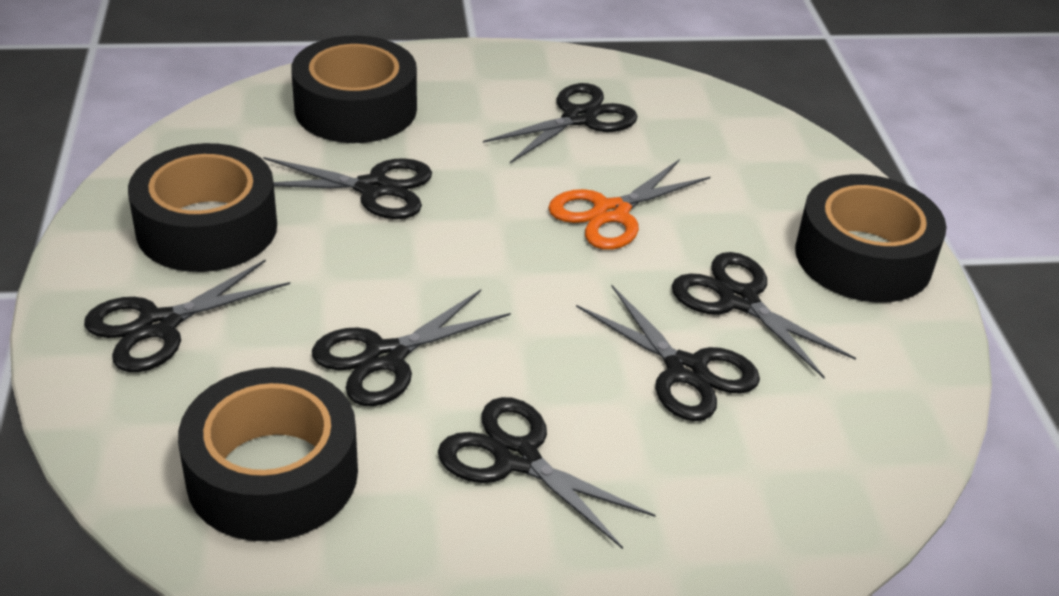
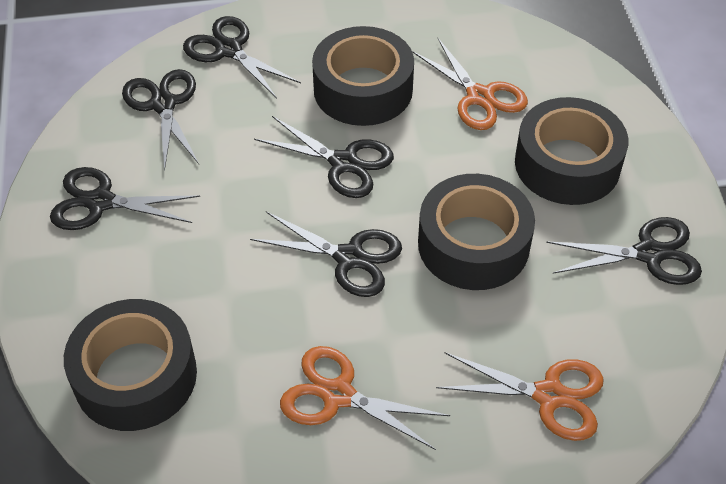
black scissors: [84,259,290,372] [263,157,432,219] [312,290,511,406] [438,397,656,549] [483,83,638,163] [576,284,760,421] [672,252,856,378] = 7 -> [50,167,200,230] [122,69,199,171] [183,16,301,99] [250,211,402,297] [254,116,394,198] [546,217,702,285] = 6
orange scissors: [548,159,710,250] = 1 -> [280,346,450,450] [412,38,528,130] [436,352,604,441] = 3

